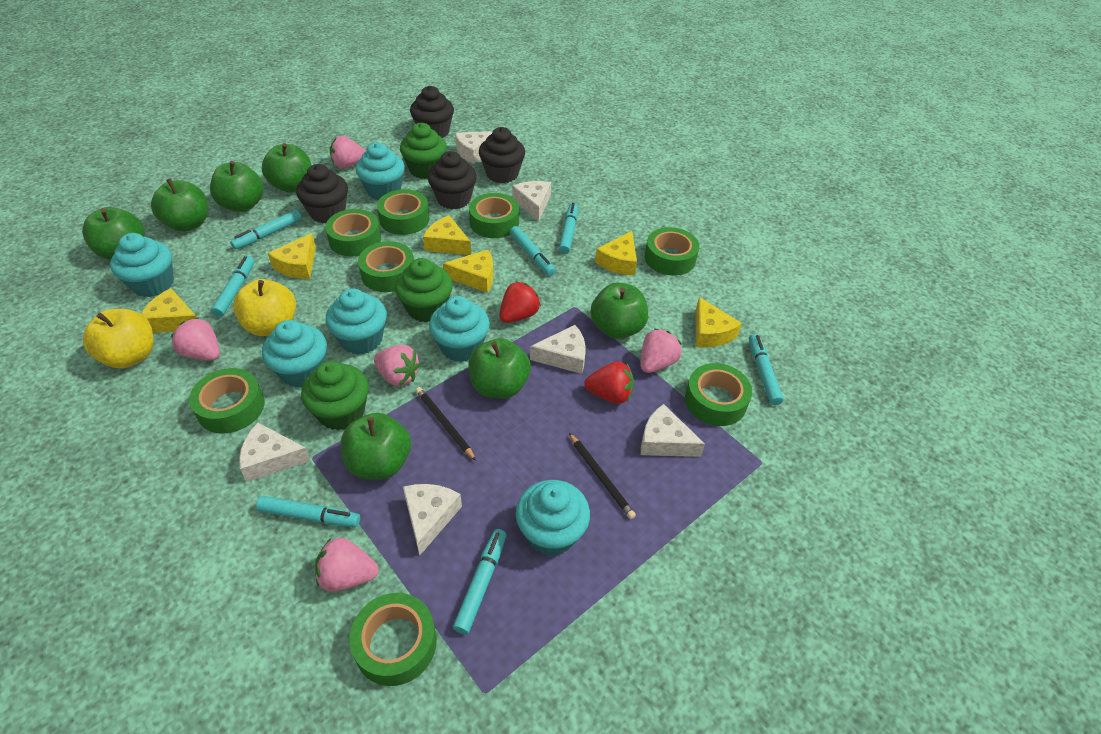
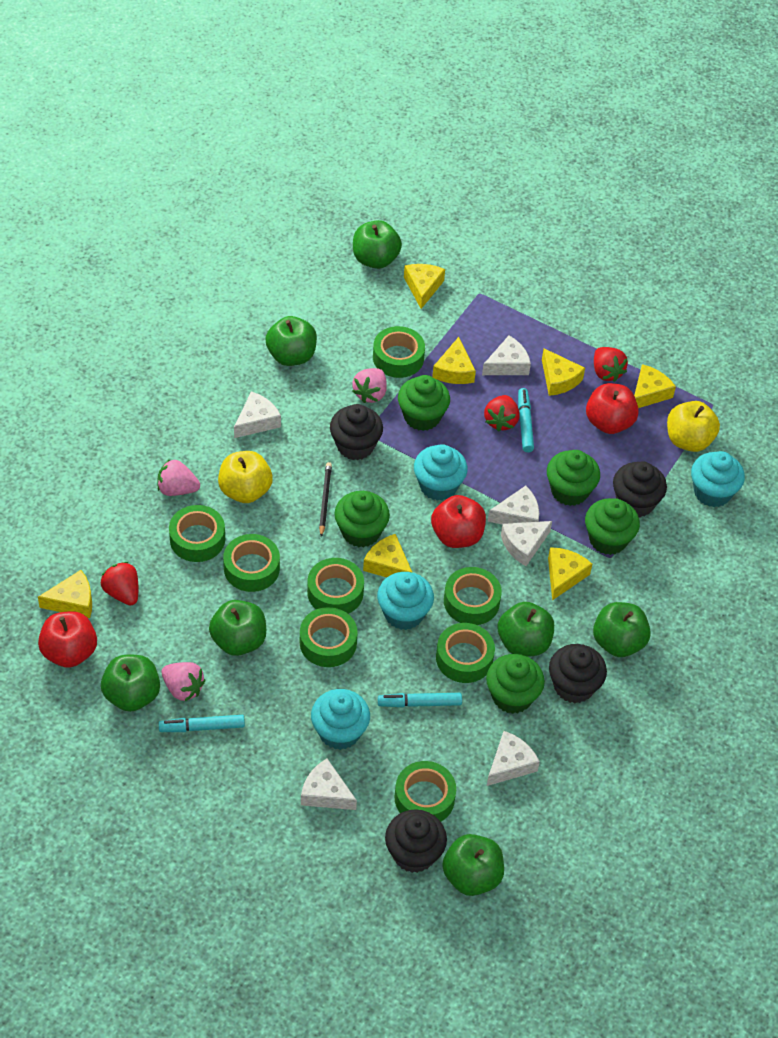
black pencil: [416,387,476,461] [569,433,636,519] = 2 -> [319,462,332,537] = 1
green cupcake: [301,361,369,430] [395,258,453,322] [400,123,447,179] = 3 -> [334,491,390,548] [398,375,450,431] [486,654,545,714] [547,450,600,506] [585,498,640,555] = 5
pink strawberry: [171,317,220,360] [315,538,379,592] [330,135,366,168] [374,345,421,386] [641,328,682,373] = 5 -> [157,459,200,496] [162,662,205,701] [352,368,387,403] = 3
red apple: none = 0 -> [38,611,97,668] [431,495,486,548] [586,383,639,434] = 3
red strawberry: [499,281,541,323] [584,362,634,404] = 2 -> [101,562,138,606] [484,395,520,432] [594,347,628,382] = 3
turquoise cupcake: [110,233,174,297] [262,320,327,388] [325,288,387,355] [355,143,405,200] [429,296,490,362] [516,480,590,556] = 6 -> [311,689,370,750] [377,572,434,630] [414,444,468,501] [691,451,745,507] = 4
turquoise marker: [211,256,254,317] [230,210,302,250] [256,496,360,527] [453,529,506,634] [510,226,555,276] [559,203,578,254] [749,334,783,405] = 7 -> [159,715,245,732] [378,693,462,707] [518,388,534,452] = 3
yellow cheese: [141,288,197,333] [268,233,316,279] [423,215,471,255] [443,250,493,293] [595,231,637,275] [696,297,742,348] = 6 -> [38,570,92,618] [363,534,413,577] [404,264,445,309] [432,337,476,384] [542,348,585,396] [548,547,592,600] [634,364,676,408] = 7

